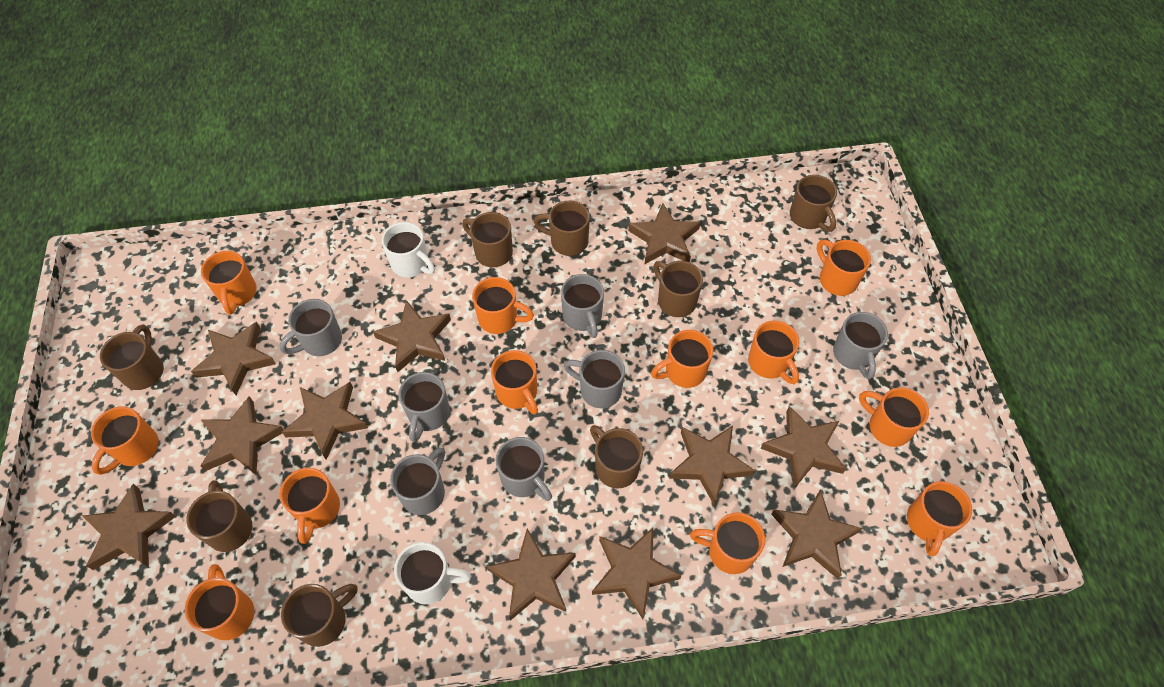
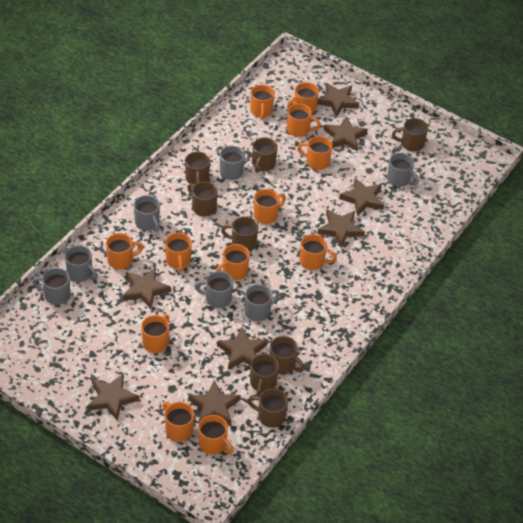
brown star: [82,484,176,570] [191,322,276,395] [200,396,284,475] [282,382,368,460] [373,300,451,372] [486,529,576,621] [592,528,682,619] [628,203,700,265] [669,426,755,506] [761,406,846,488] [771,489,862,579] = 11 -> [87,374,140,421] [123,267,171,309] [188,380,241,426] [217,326,268,370] [317,83,359,117] [317,209,365,247] [324,116,368,152] [339,178,384,216] = 8
white mug: [382,222,435,278] [394,542,472,604] = 2 -> none = 0

